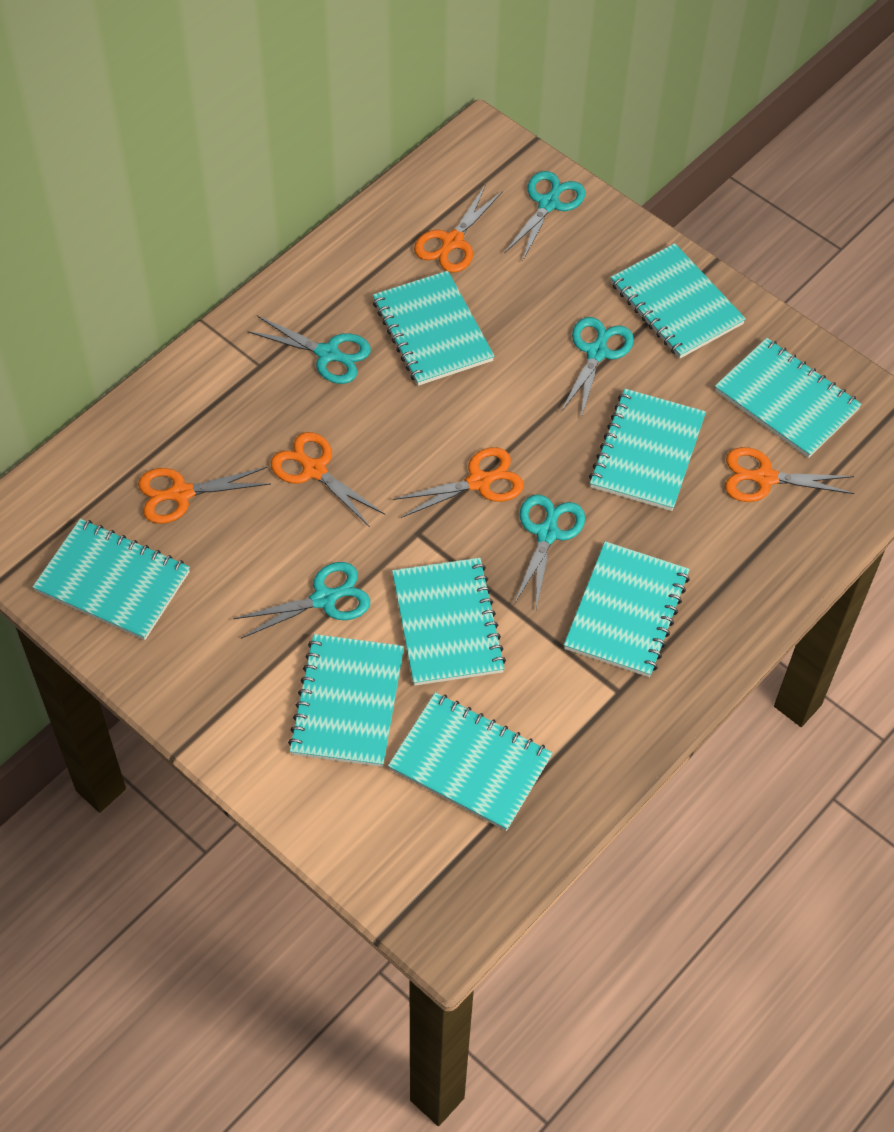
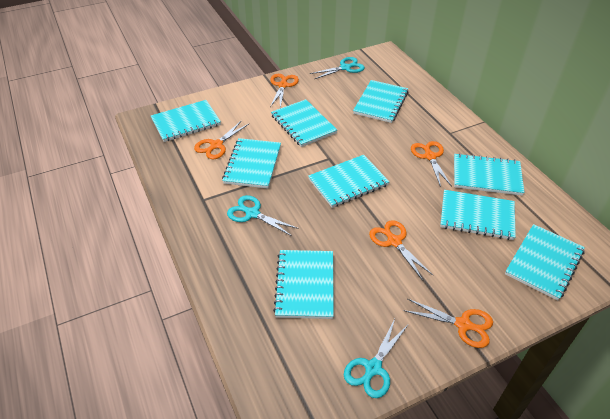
turquoise scissors: [233,562,370,639] [247,316,371,384] [504,171,585,262] [514,494,585,609] [561,317,634,418] = 5 -> [227,195,299,236] [310,57,365,79] [344,319,409,398] = 3

